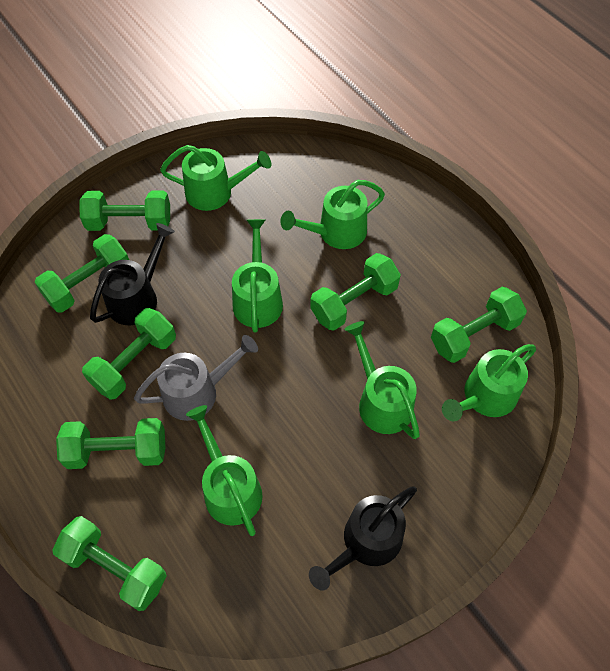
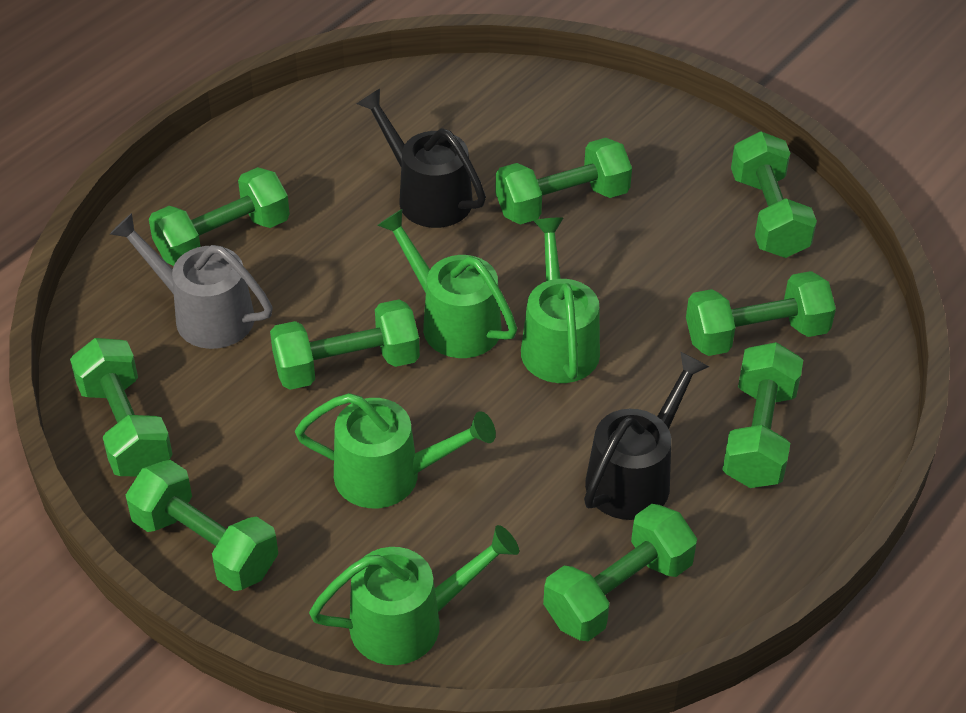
green dumbbell: [35,234,129,313] [52,516,167,611] [56,418,165,469] [79,190,170,231] [82,308,176,400] [310,253,401,331] [431,287,527,363] = 7 -> [70,338,173,476] [126,460,278,591] [149,167,290,266] [270,299,420,390] [495,138,632,224] [543,504,697,641] [686,271,836,356] [722,342,803,488] [731,131,817,258] = 9
green watering can: [160,145,271,211] [186,405,263,536] [232,219,283,333] [281,180,385,249] [344,321,420,439] [442,344,536,421] = 6 -> [295,393,496,508] [309,525,519,665] [377,209,517,358] [521,217,600,383] = 4

